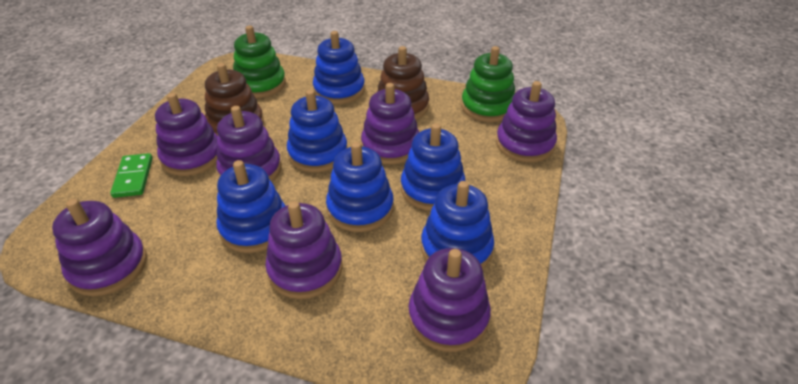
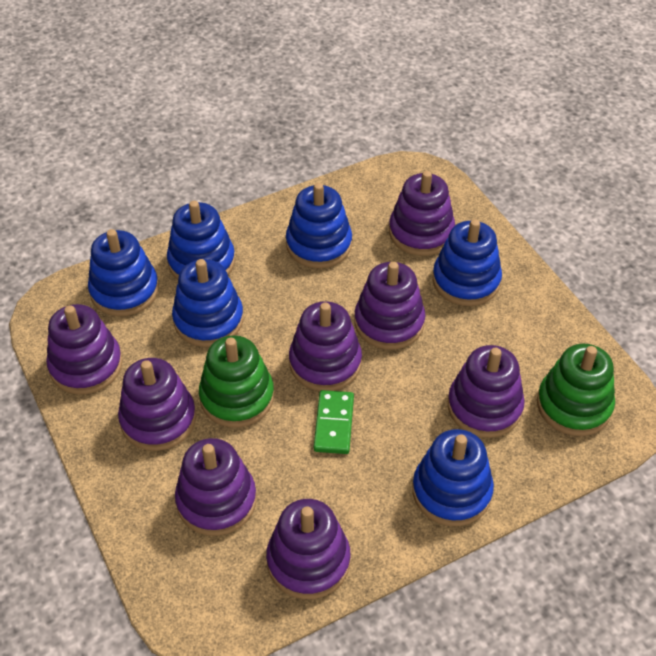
brown stacking toy: [205,63,264,136] [377,46,429,120] = 2 -> none = 0
purple stacking toy: [52,199,147,296] [155,93,218,176] [216,106,281,182] [265,201,342,299] [361,83,419,164] [409,248,491,352] [496,81,557,162] = 7 -> [46,304,123,395] [118,358,196,451] [175,438,257,536] [266,499,350,599] [289,301,362,391] [354,262,425,350] [389,171,455,256] [448,345,525,438] = 8

